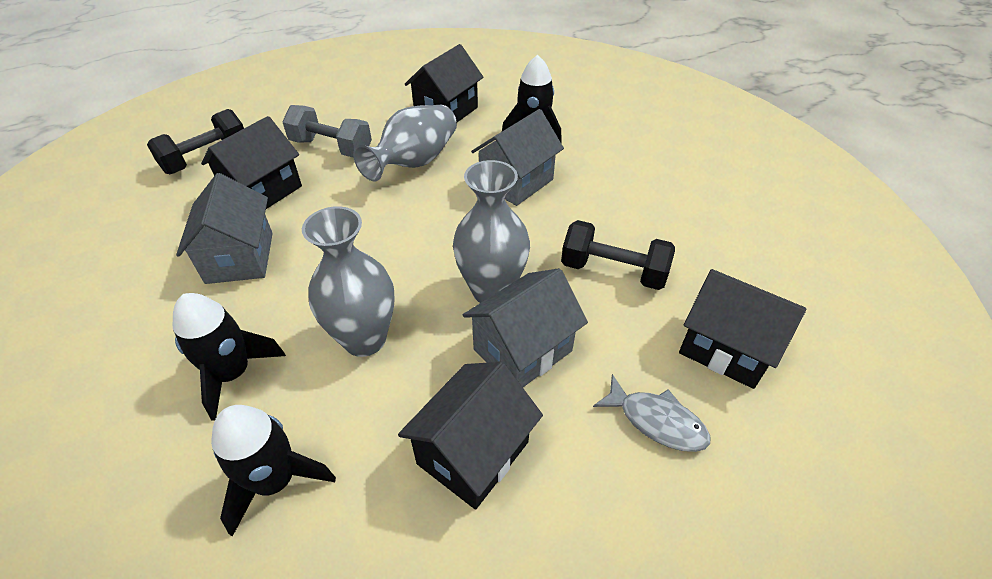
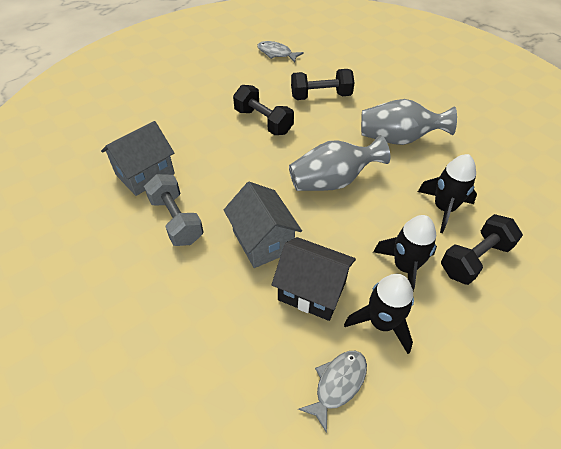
black dumbbell: [147,109,244,174] [561,220,675,290] = 2 -> [233,85,294,135] [291,69,354,100] [441,214,523,285] = 3
black house: [201,116,302,209] [398,362,543,510] [404,44,483,122] [679,269,807,389] = 4 -> [272,237,356,321] = 1
grey fish: [593,374,711,452] = 1 -> [257,41,304,63] [298,351,367,433] = 2
grey house: [176,173,273,284] [463,268,588,387] [471,109,564,206] = 3 -> [101,121,175,196] [224,182,302,268] = 2
grey vase: [302,206,395,357] [353,105,457,182] [453,160,530,303] = 3 -> [289,135,390,191] [361,99,457,145] = 2

